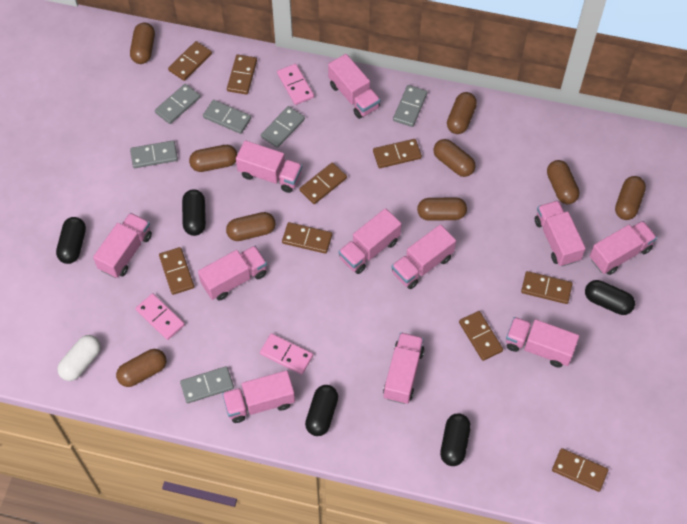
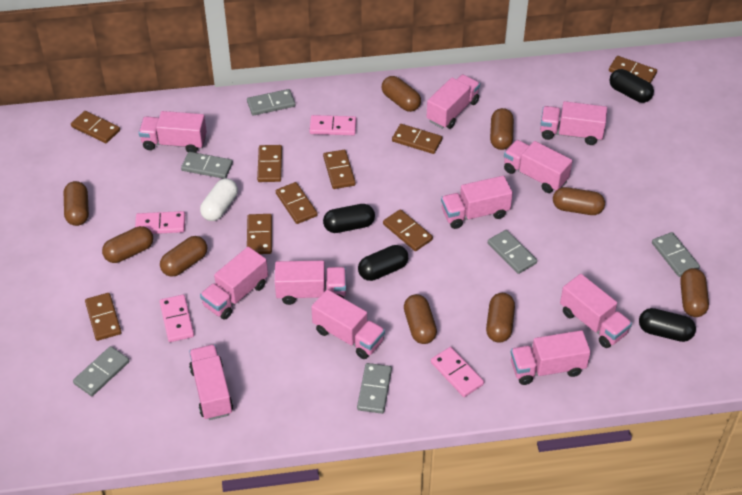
black capsule: [56,217,86,264] [182,189,206,236] [305,385,338,436] [440,413,471,466] [585,280,635,315] = 5 -> [323,204,375,233] [358,245,408,281] [609,69,654,103] [639,308,696,342] = 4
pink domino: [136,293,185,340] [260,333,313,375] [277,64,314,105] = 3 -> [135,211,185,234] [160,294,194,342] [309,115,356,135] [431,347,484,397] = 4

